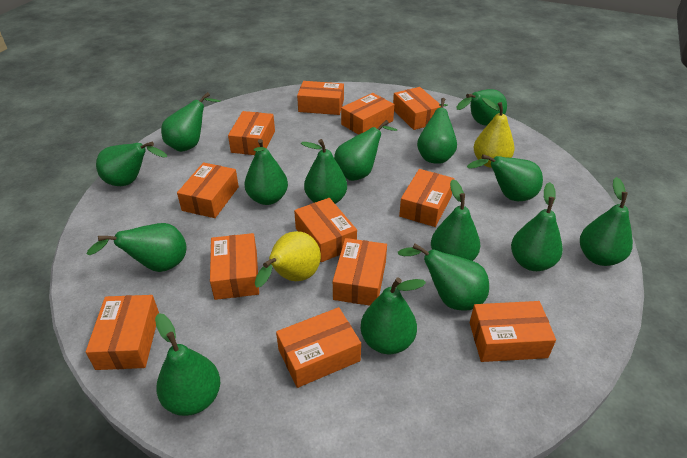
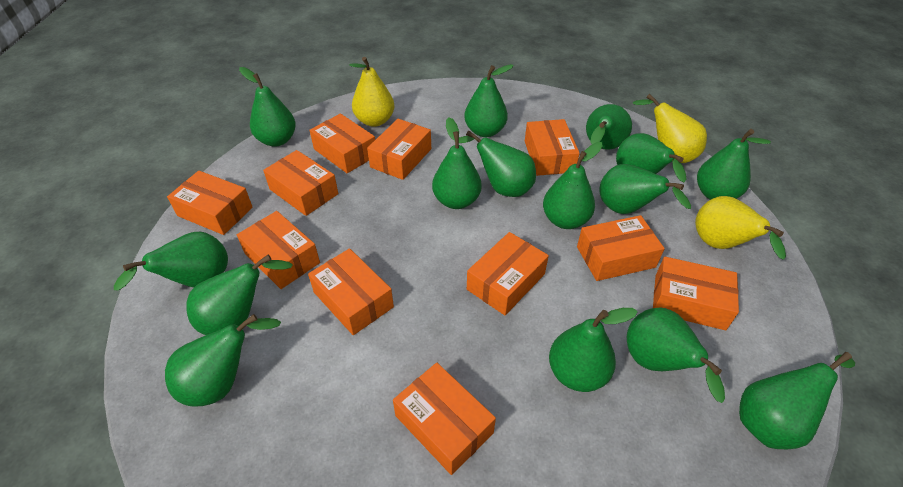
orange box: [86,295,159,370] [177,162,239,218] [210,233,259,300] [228,111,275,155] [276,307,361,388] [294,198,357,262] [297,81,344,115] [333,238,387,306] [341,93,394,135] [393,87,441,130] [399,169,455,227] [470,301,556,362] = 12 -> [167,171,253,235] [237,211,320,289] [263,150,338,216] [308,248,394,335] [309,114,375,173] [367,119,431,180] [393,362,496,475] [467,232,549,315] [525,119,580,176] [577,215,665,281] [653,257,739,330] = 11
yellow pear: [255,231,321,288] [474,98,515,168] = 2 -> [349,57,395,127] [633,94,707,163] [695,196,786,260] = 3

